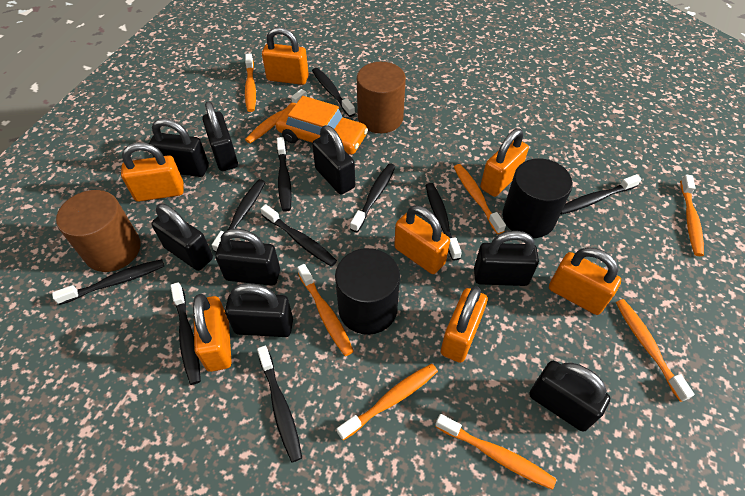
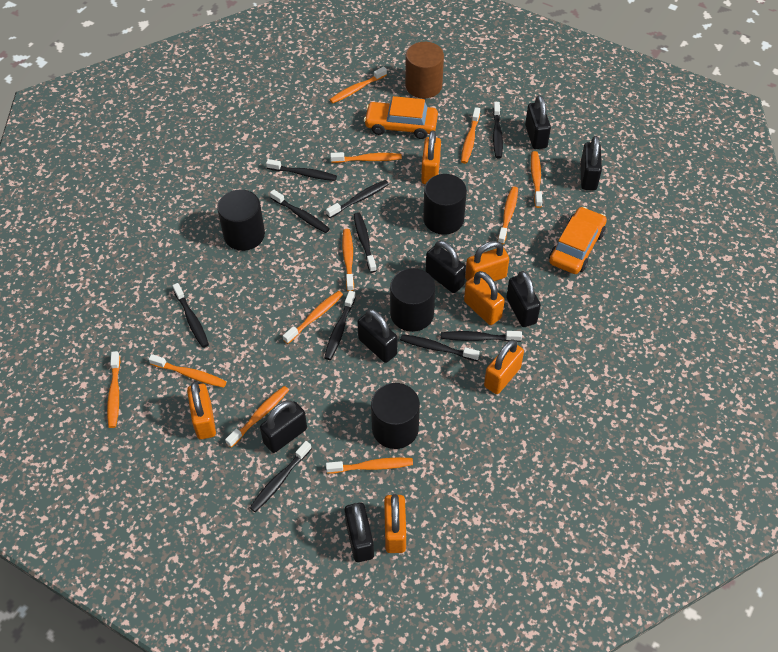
black cylinder: [335,248,400,335] [503,158,572,238] = 2 -> [217,190,265,251] [371,383,420,449] [390,268,435,332] [423,174,467,235] = 4
black padlock: [149,118,209,177] [151,204,213,271] [202,101,238,171] [215,229,280,286] [225,283,293,337] [312,125,355,195] [474,231,539,286] [529,361,610,432] = 8 -> [260,400,307,453] [344,503,374,562] [357,309,397,363] [426,241,466,293] [506,271,541,327] [525,95,551,149] [580,136,602,190] = 7
brown cylinder: [56,190,141,272] [357,62,406,133] = 2 -> [405,42,444,98] = 1
orange car: [276,96,368,155] = 1 -> [364,96,438,139] [549,207,607,274] = 2
orange padlock: [121,142,184,202] [193,294,232,372] [262,27,309,85] [394,205,450,274] [441,286,488,363] [480,128,529,197] [549,247,621,315] = 7 -> [187,382,216,440] [384,494,406,553] [421,130,441,184] [464,271,505,325] [465,241,509,281] [484,339,524,394] = 6
orange toothbrush: [245,53,256,112] [245,89,307,144] [297,264,354,356] [337,364,438,440] [435,414,556,490] [454,164,506,234] [616,299,695,402] [680,175,704,256] = 8 -> [107,351,120,428] [149,354,227,388] [225,386,289,448] [283,291,343,344] [326,457,413,473] [330,66,387,103] [330,152,402,163] [342,229,354,291] [461,107,480,164] [498,187,518,245] [531,151,542,208] = 11

